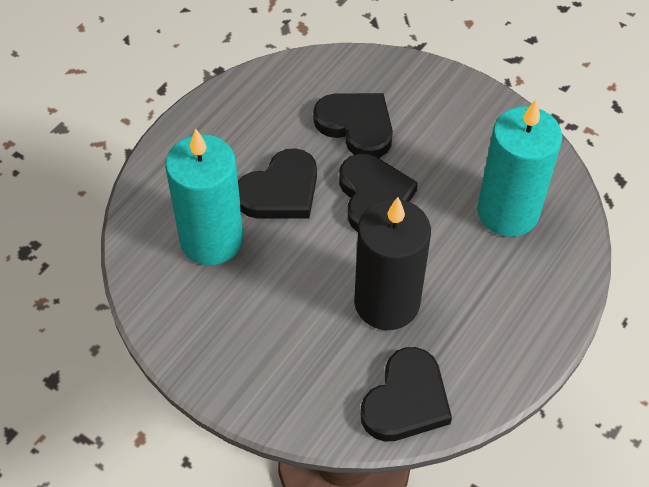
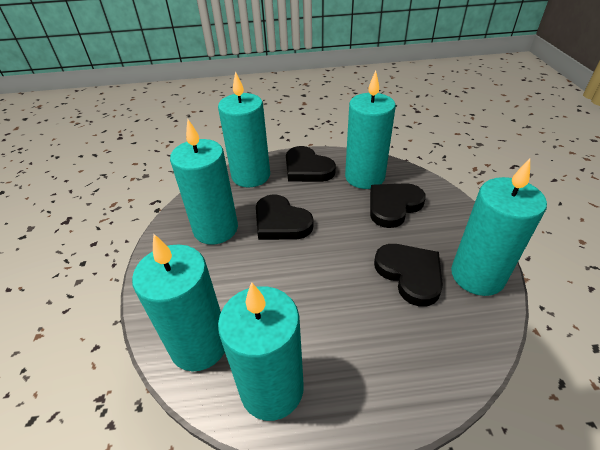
black candle: [354,197,431,330] = 1 -> none = 0
turquoise candle: [165,128,243,265] [477,99,562,237] = 2 -> [132,234,225,371] [170,119,238,245] [218,71,270,187] [218,282,304,421] [345,71,396,189] [451,159,547,296] = 6

